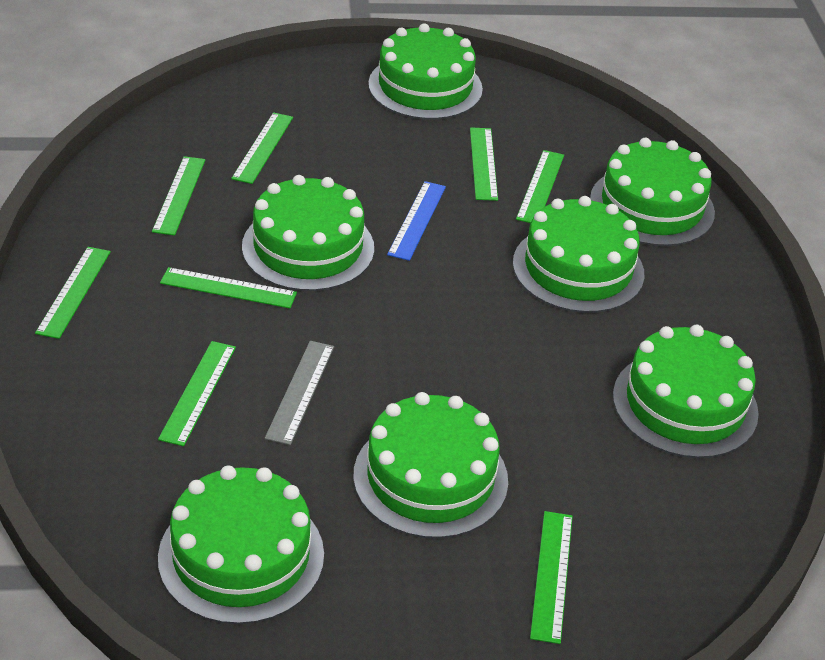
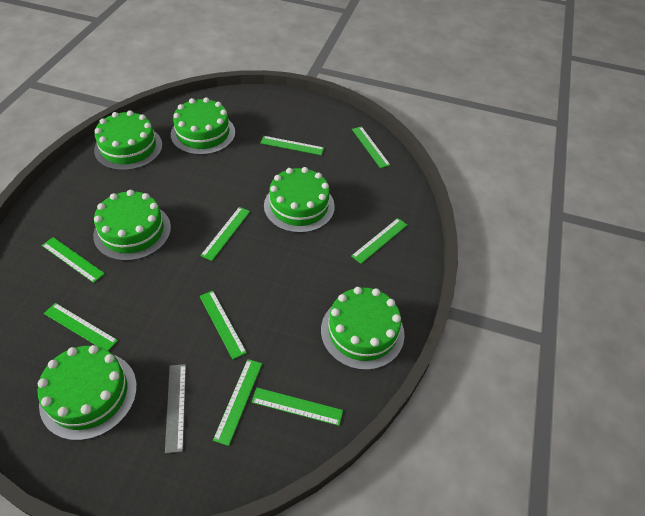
blue ruler: [387,181,446,261] = 1 -> none = 0
green cake: [158,465,324,624] [242,175,374,291] [353,392,508,539] [368,24,483,120] [513,196,644,313] [590,138,715,246] [613,325,759,458] = 7 -> [37,345,137,440] [93,190,171,261] [94,110,162,171] [171,97,235,155] [264,167,335,233] [321,287,405,370] = 6
green ruler: [35,247,111,339] [152,156,205,236] [158,341,236,446] [160,267,297,308] [231,112,293,184] [470,127,498,201] [516,150,564,223] [530,511,573,644] = 8 -> [42,237,105,283] [44,303,118,351] [200,207,250,261] [200,291,247,359] [213,359,262,446] [251,388,343,426] [260,136,324,155] [351,218,407,264] [352,126,390,168] = 9

